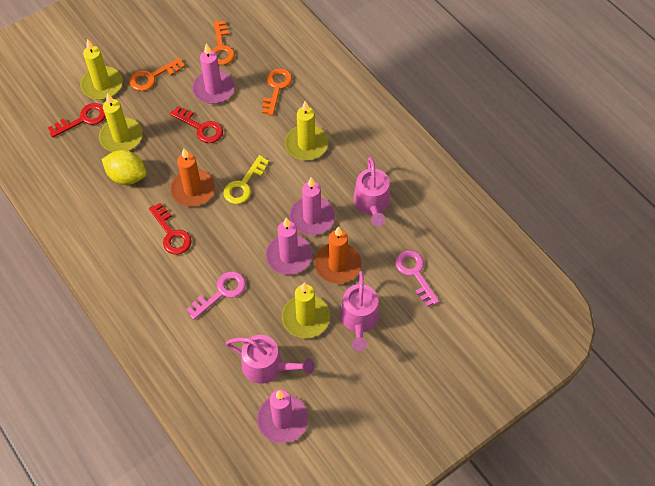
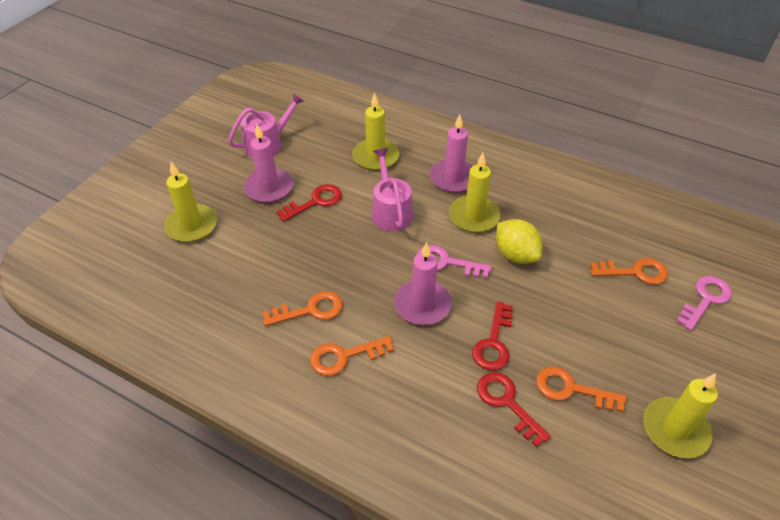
orange candle: [170,148,215,207] [314,226,361,284] = 2 -> none = 0
orange key: [130,58,185,91] [212,21,235,65] [262,68,293,116] = 3 -> [263,291,343,326] [310,336,394,376] [536,366,627,412] [590,258,668,285] = 4
pink candle: [192,43,235,104] [257,389,308,443] [266,217,312,275] [289,177,335,235] = 4 -> [244,124,293,203] [394,242,452,325] [430,114,473,193] = 3
pink watering can: [226,335,314,384] [340,271,379,351] [353,157,390,227] = 3 -> [228,93,304,158] [372,148,413,232] = 2
yellow key: [223,155,269,204] = 1 -> none = 0

